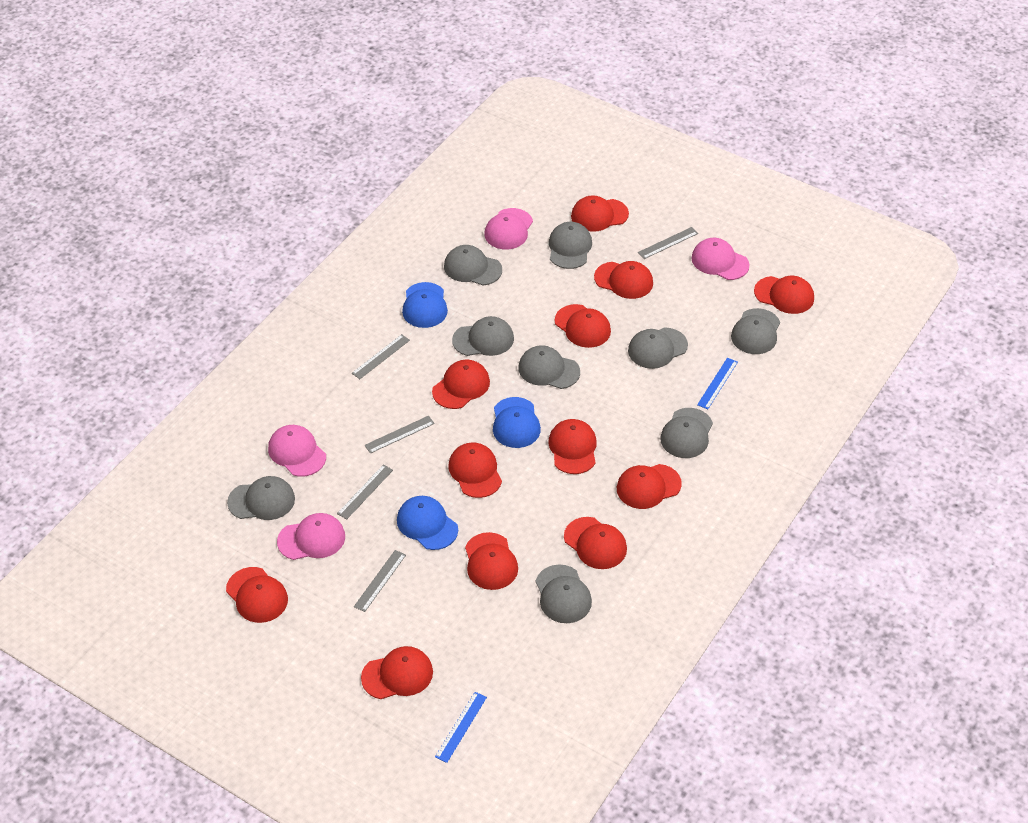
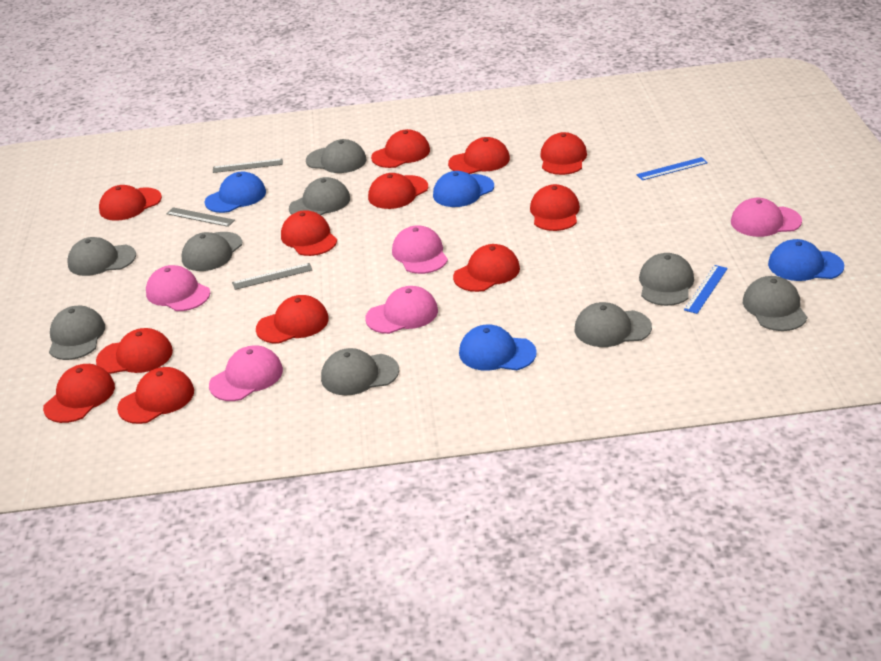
blue cap: [397,496,458,550] [402,282,448,328] [493,397,541,448] = 3 -> [204,172,266,213] [433,171,494,207] [459,324,537,371] [768,239,844,281] = 4
grey ruler: [337,464,393,519] [352,334,410,379] [354,550,406,612] [364,416,435,454] [638,227,698,259] = 5 -> [166,207,235,227] [213,159,283,173] [232,263,313,290] = 3
pink cap: [268,425,326,477] [277,513,345,560] [484,208,533,249] [692,238,749,280] = 4 -> [146,265,210,311] [209,345,283,401] [365,286,438,334] [392,225,448,274] [731,198,802,237] = 5

